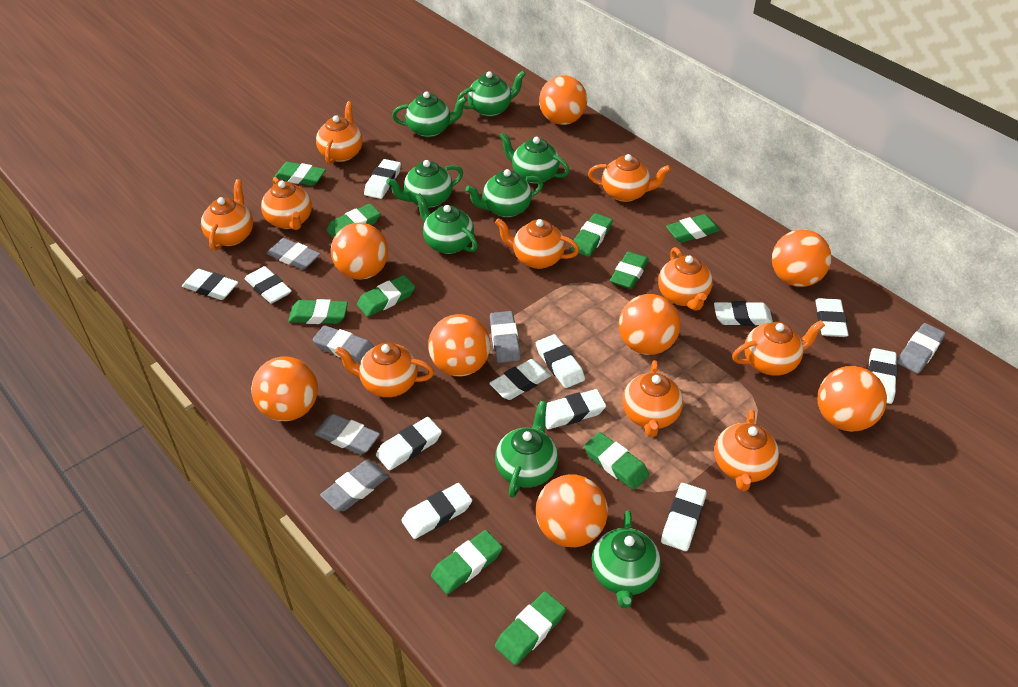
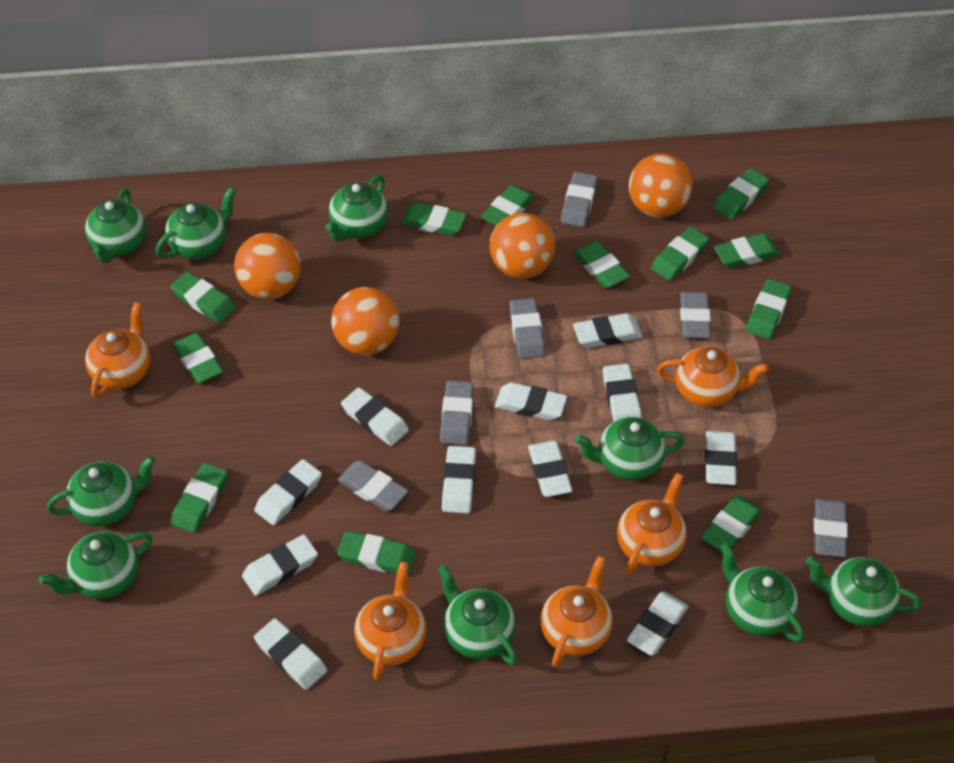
green eraser: [274,162,326,186] [288,299,348,324] [326,204,380,239] [357,275,415,317] [431,530,503,594] [495,591,566,665] [571,213,613,257] [584,432,649,490] [610,252,649,289] [666,214,720,243] = 10 -> [170,272,236,323] [171,463,228,533] [172,333,223,383] [337,531,416,575] [401,202,467,236] [481,185,535,226] [573,241,630,288] [651,227,709,281] [701,496,762,552] [713,168,769,220] [714,233,780,268] [746,279,791,339] = 12
green teapot: [386,160,463,208] [392,91,467,137] [415,194,478,254] [457,71,526,117] [465,169,543,218] [495,401,558,498] [499,132,570,184] [592,510,661,608] = 8 -> [39,531,153,599] [47,457,156,526] [85,188,146,263] [156,187,236,259] [326,175,388,241] [438,565,517,665] [575,417,685,480] [720,543,804,642] [806,557,921,626] = 9
orange ball: [251,356,318,421] [331,223,388,280] [428,314,490,376] [536,474,608,547] [539,75,587,125] [619,294,680,355] [772,229,832,287] [818,366,887,432] = 8 -> [234,233,301,299] [331,287,400,355] [490,213,555,279] [629,153,693,218] = 4
orange teapot: [201,179,253,251] [261,177,312,230] [316,102,363,164] [335,343,434,397] [495,218,579,269] [588,154,671,202] [622,360,683,437] [658,247,713,311] [715,409,779,492] [732,320,825,376] = 10 -> [85,302,151,398] [354,562,427,681] [540,556,613,668] [617,473,687,575] [657,347,769,407] = 5
white eraser: [182,269,238,300] [245,266,292,304] [364,159,401,199] [376,417,442,471] [401,483,472,539] [489,359,551,400] [536,334,585,388] [545,389,606,429] [661,483,707,551] [714,301,773,326] [815,298,849,337] [868,348,898,404] = 12 -> [242,534,318,596] [254,459,322,525] [254,618,327,690] [341,387,409,446] [442,446,476,514] [495,382,567,420] [528,441,572,497] [573,313,642,348] [603,364,642,421] [627,591,689,656] [705,431,737,485] = 11

